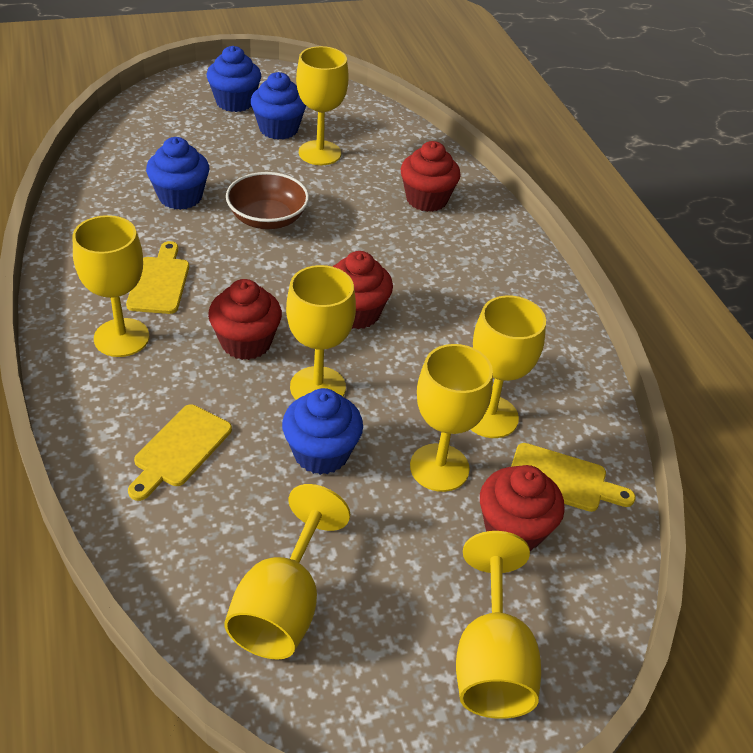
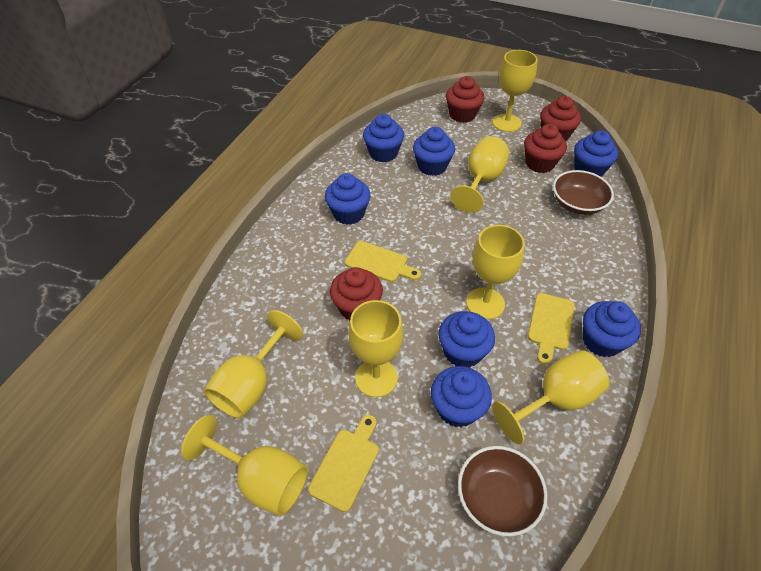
blue cupcake: [146,137,210,210] [206,46,261,112] [251,72,306,140] [282,388,363,475] = 4 -> [325,173,371,225] [363,114,404,163] [413,127,455,176] [431,366,492,427] [438,311,495,368] [574,130,618,177] [583,301,641,357] = 7
brown bowl: [226,172,309,229] = 1 -> [458,446,548,536] [553,170,614,215] = 2

